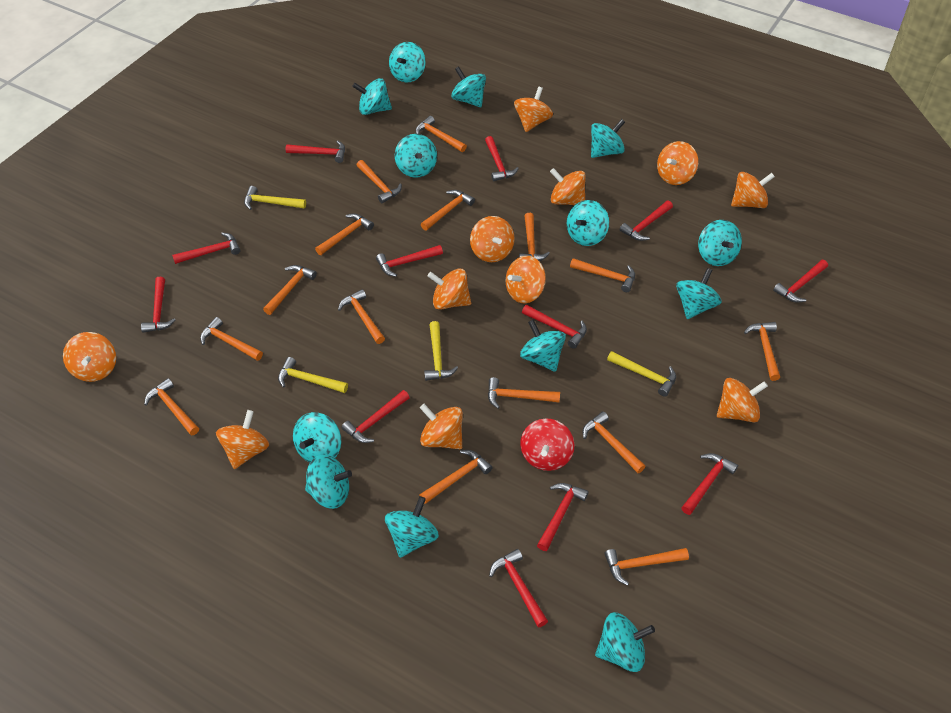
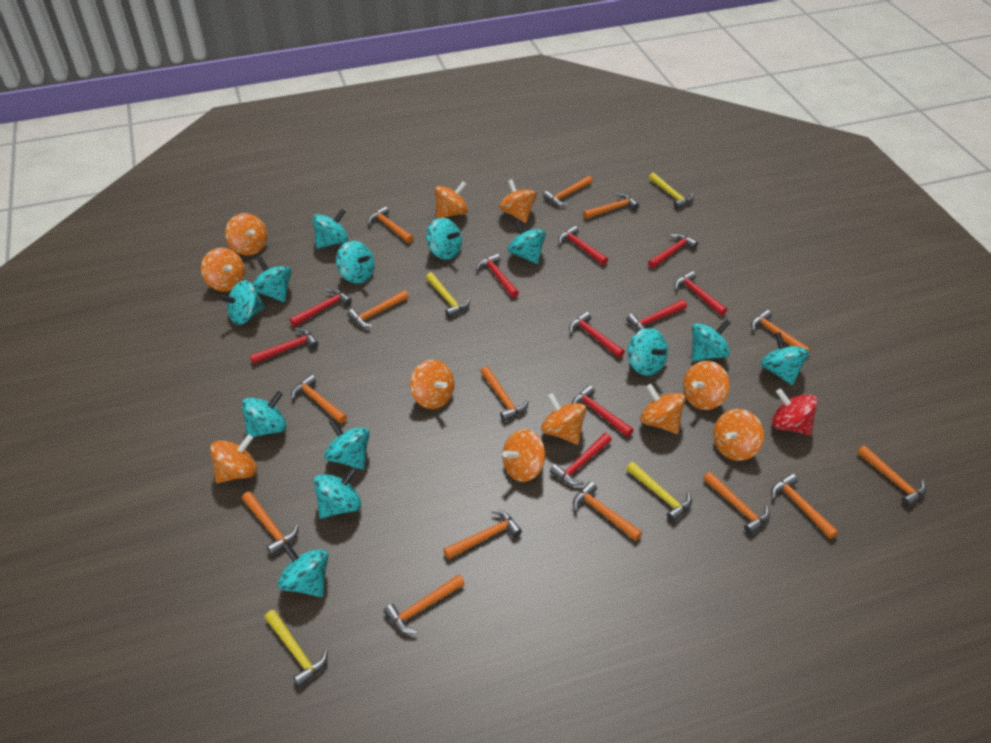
orange hammer: [144,378,199,436] [200,317,263,361] [263,265,317,315] [315,213,374,255] [338,289,385,344] [356,160,402,203] [416,116,467,152] [419,450,493,504] [421,190,475,231] [488,377,560,409] [519,213,550,261] [570,258,635,292] [583,411,646,473] [604,548,689,586] [744,322,780,381] = 15 -> [242,492,298,556] [291,374,347,424] [347,290,409,328] [368,206,414,243] [384,574,465,634] [443,510,522,560] [480,366,529,422] [543,176,593,206] [573,481,642,541] [583,193,639,219] [703,472,770,535] [751,310,811,353] [771,473,838,539] [857,446,927,507] = 14
red hammer: [141,277,176,333] [172,232,241,264] [286,140,345,163] [342,390,410,443] [376,245,443,277] [485,136,519,181] [489,549,548,627] [522,305,587,349] [537,483,589,551] [620,201,673,241] [681,453,738,515] [773,260,828,303] = 12 -> [250,328,318,364] [290,288,352,327] [476,253,519,298] [550,433,612,485] [558,226,608,265] [569,312,625,358] [572,385,633,437] [626,300,687,331] [648,234,698,268] [674,271,727,316] = 10

